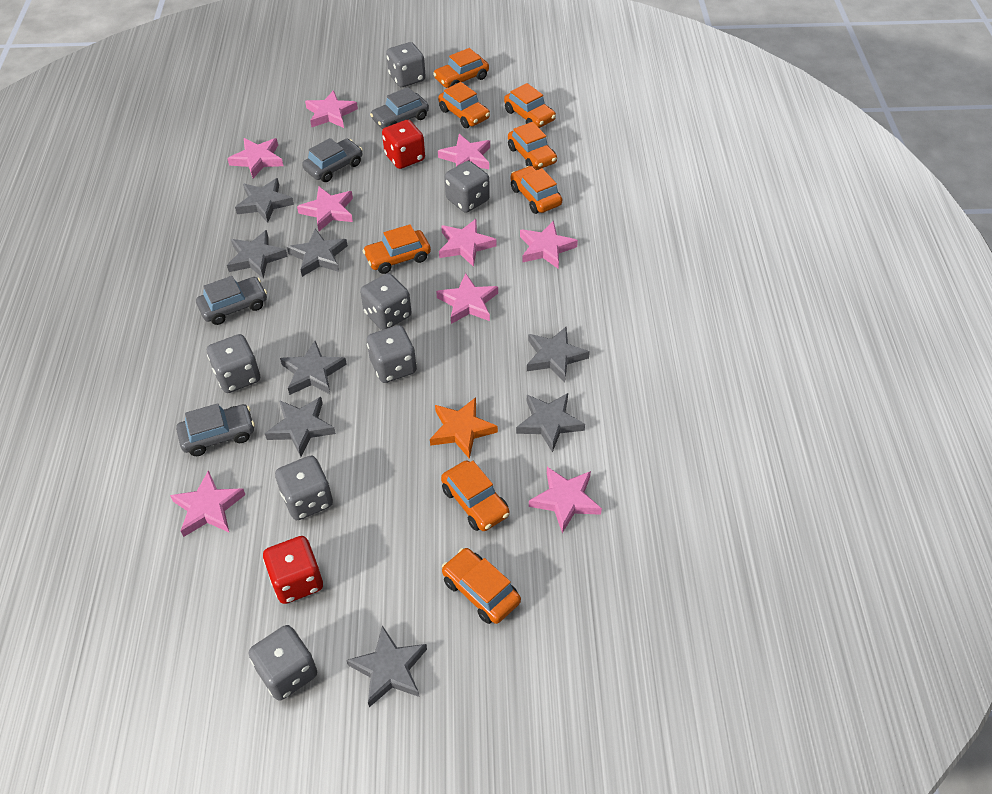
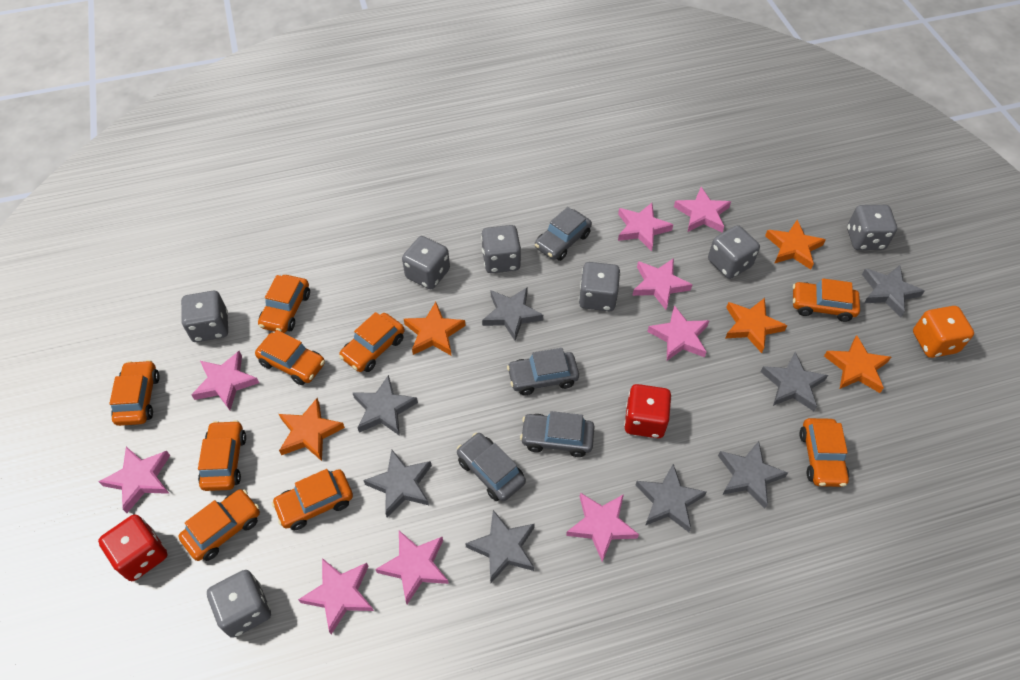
orange car: [363,224,431,274] [433,48,489,88] [438,82,490,128] [441,460,510,531] [442,548,521,624] [504,83,556,128] [508,122,557,170] [511,166,562,214] = 8 -> [109,360,160,426] [179,489,260,561] [198,420,246,491] [255,330,325,385] [258,275,310,333] [272,469,353,530] [339,312,405,372] [793,278,860,322] [799,418,849,487] = 9
orange dice: none = 0 -> [913,306,974,358] = 1
orange star: [430,397,498,459] = 1 -> [279,398,345,461] [404,302,465,355] [725,298,787,353] [765,220,826,269] [824,335,891,393] = 5

